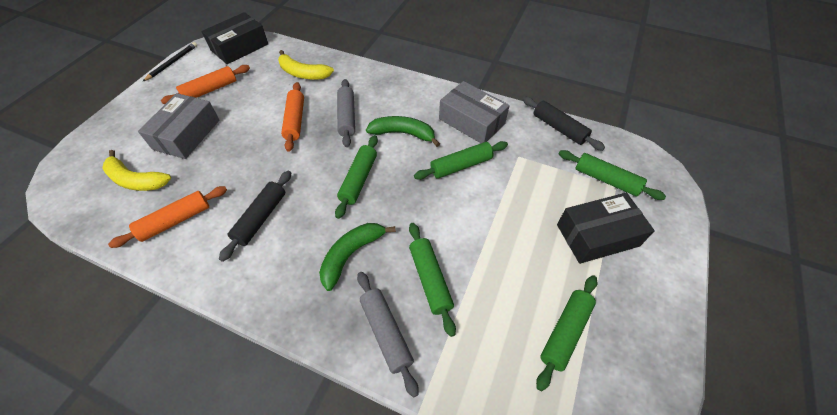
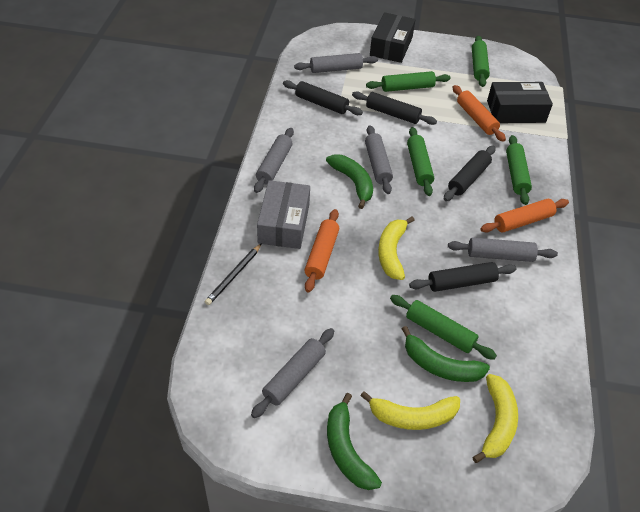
black rolling pin: [219,170,291,262] [523,97,605,151] = 2 -> [283,80,363,115] [352,91,437,125] [409,262,517,292] [444,146,495,201] = 4
green banana: [319,223,396,291] [366,116,440,147] = 2 -> [326,154,373,209] [327,393,382,490] [402,326,490,382] = 3
grey box: [138,93,220,159] [439,81,510,143] = 2 -> [257,180,310,249] = 1
grey rolling pin: [337,79,355,147] [357,272,419,398] = 2 -> [251,328,334,418] [254,128,294,193] [294,53,378,73] [365,125,393,194] [448,237,558,262] = 5
yellow banana: [102,150,171,191] [278,50,334,80] = 2 -> [360,391,460,430] [378,216,415,280] [472,374,518,463] = 3

